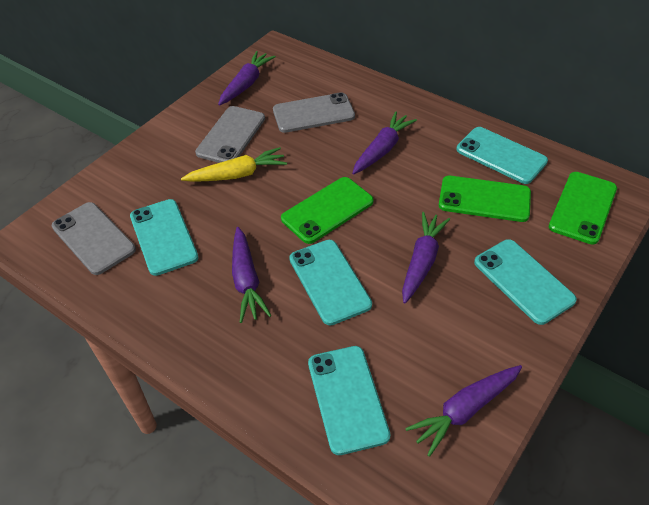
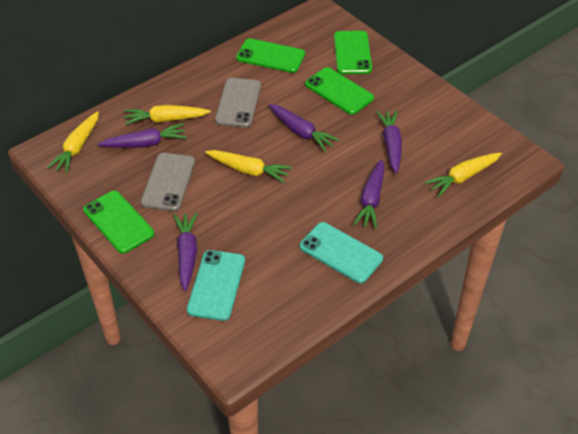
green phone: [281,177,374,244] [439,176,531,222] [549,172,617,245] = 3 -> [83,191,154,254] [236,38,305,73] [305,67,374,115] [334,31,372,74] = 4
grey phone: [52,202,136,275] [195,106,265,163] [273,92,355,133] = 3 -> [141,153,195,211] [215,78,261,127] = 2
turquoise phone: [130,199,199,276] [289,240,372,326] [308,346,390,455] [456,127,548,184] [474,239,577,325] = 5 -> [187,250,245,321] [300,222,383,283] = 2
yellow carrot: [181,147,287,182] = 1 -> [47,111,99,173] [124,105,211,125] [205,150,292,183] [424,153,502,197] = 4

